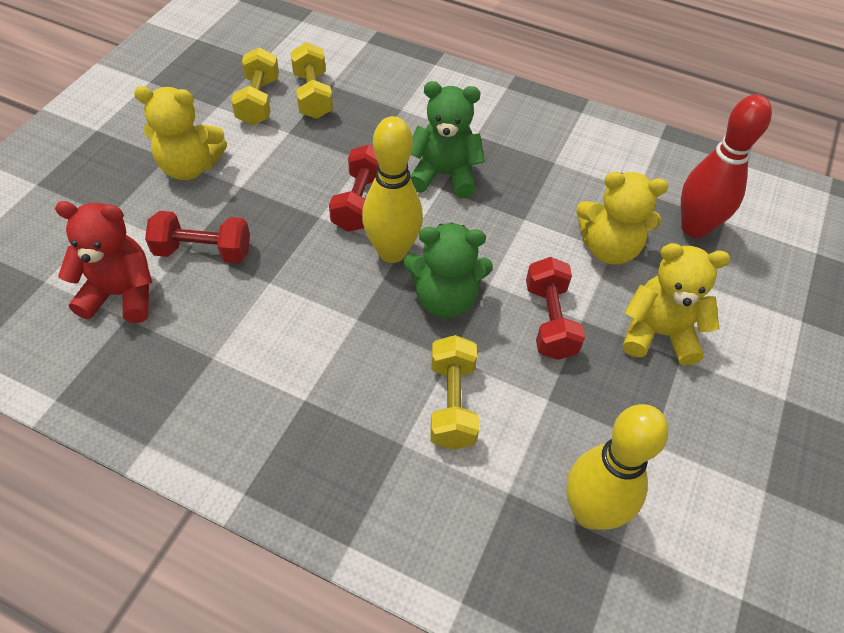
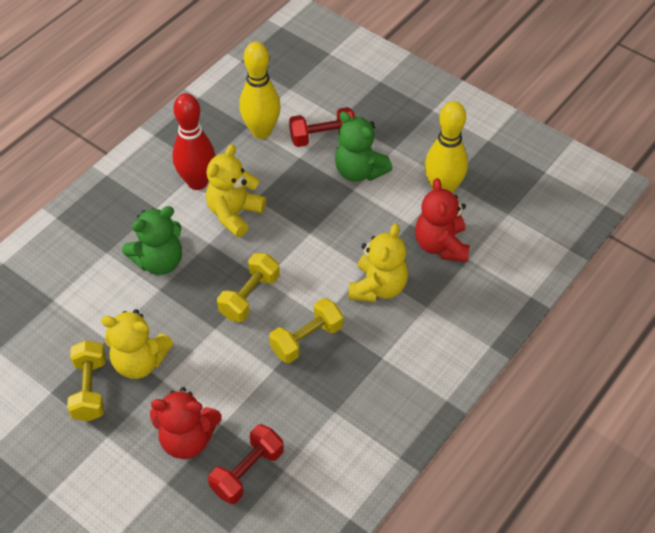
red dumbbell: [145,211,250,263] [329,145,378,232] [526,257,585,360] = 3 -> [208,424,284,504] [289,107,355,147] = 2
red teddy bear: [55,201,152,323] = 1 -> [150,387,222,459] [415,178,470,262] = 2

